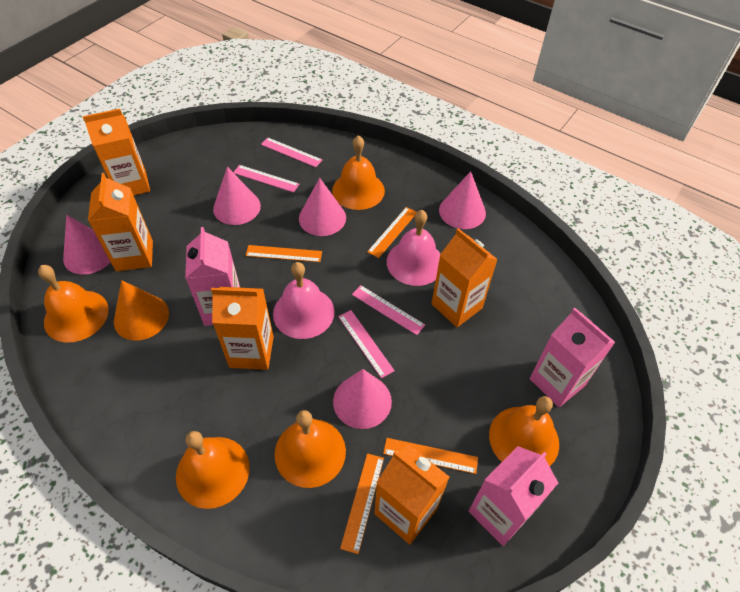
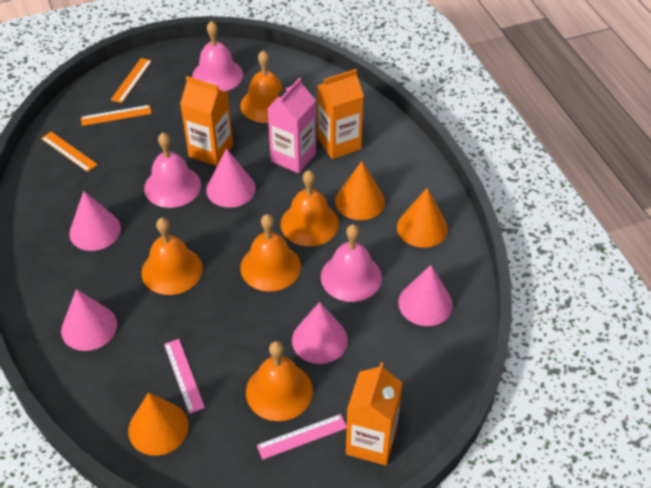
orange carton: [83,109,150,196] [88,173,153,272] [211,287,274,370] [374,445,450,544] [432,228,498,327] = 5 -> [180,76,233,166] [317,69,364,159] [346,362,403,465] = 3
orange cone: [114,280,169,341] = 1 -> [128,392,189,456] [335,161,385,220] [397,188,448,248] = 3
orange ruler: [246,245,322,262] [340,453,384,554] [367,207,416,258] [383,438,478,474] = 4 -> [41,132,98,172] [81,105,152,126] [111,58,152,103] = 3
pink bell: [273,262,335,339] [387,210,440,286] = 2 -> [144,133,201,208] [192,21,243,91] [321,224,382,302] = 3
pink carton: [185,227,240,326] [469,446,558,546] [530,308,615,407] = 3 -> [267,78,316,173] = 1
pink ruler: [233,165,299,193] [261,138,322,167] [338,310,395,378] [352,285,425,335] = 4 -> [164,339,205,414] [257,414,347,460] = 2

